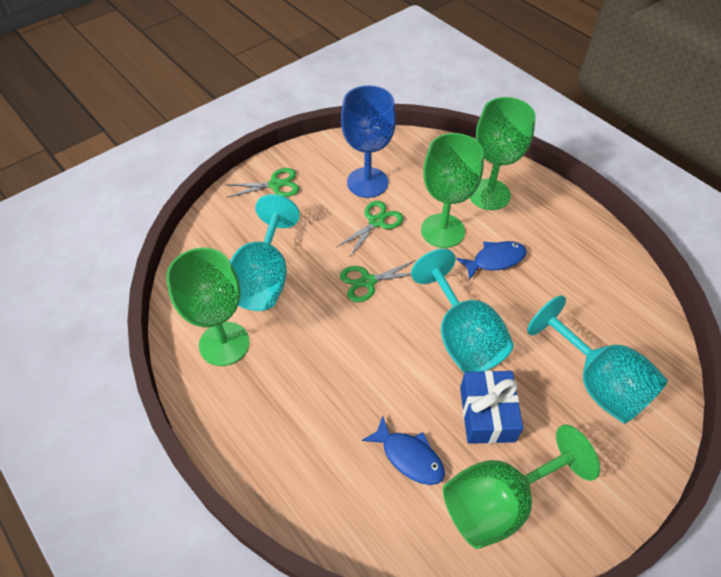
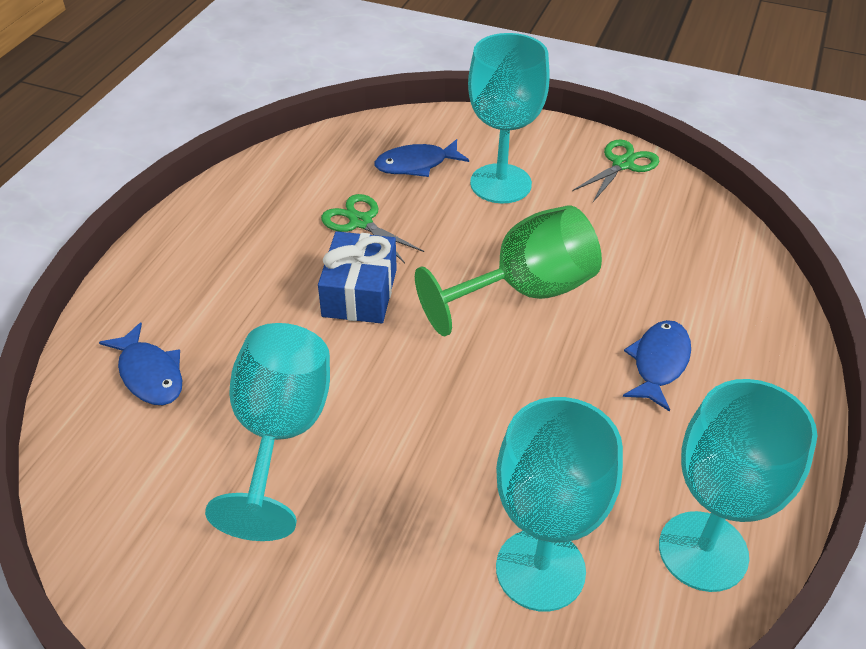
blue fish: [362,416,445,485] [456,241,527,280] = 2 -> [99,323,182,405] [375,139,469,177] [623,320,691,412] = 3
blue goblet: [341,85,396,198] = 1 -> none = 0
green goblet: [166,248,250,366] [421,133,484,248] [443,425,600,549] [470,97,535,210] = 4 -> [415,205,602,336] = 1
green scissors: [226,168,299,198] [336,201,403,256] [340,260,416,302] = 3 -> [321,194,424,263] [572,139,659,202] = 2
turquoise goblet: [230,194,300,311] [411,249,514,373] [527,295,668,424] = 3 -> [205,323,330,541] [468,33,550,203] [496,397,623,612] [659,379,817,592] = 4

